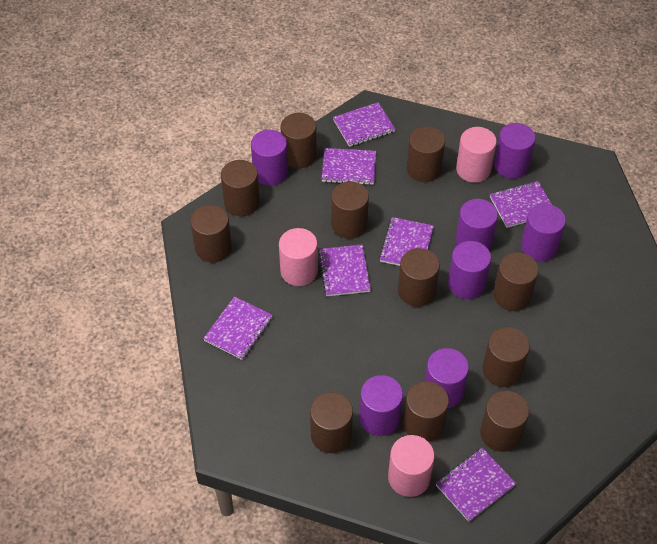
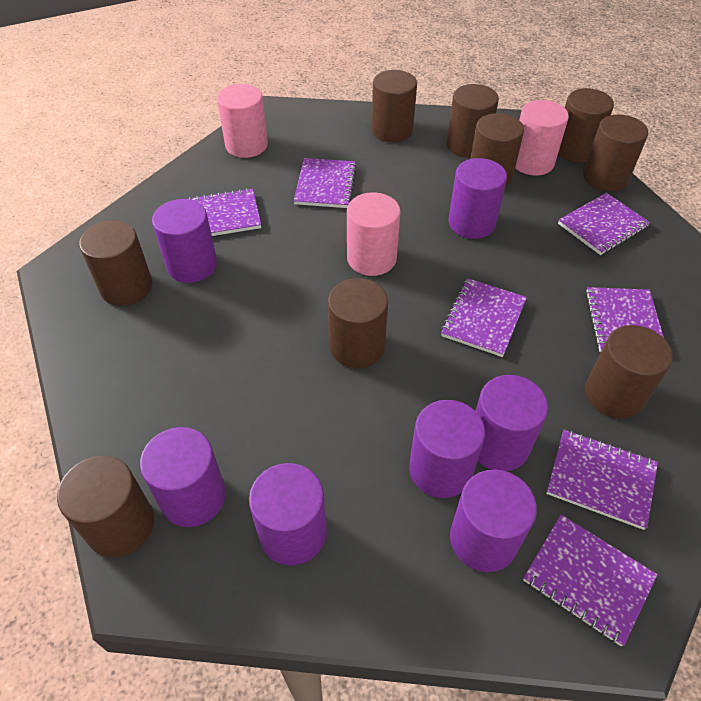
brown cylinder: [190,205,232,263] [221,160,260,216] [281,113,317,168] [310,392,353,453] [331,181,369,238] [398,248,440,307] [403,381,449,442] [407,126,445,182] [480,391,529,452] [482,327,530,387] [493,252,539,311] = 11 -> [57,456,154,557] [79,220,152,306] [328,278,388,368] [372,70,417,142] [447,84,499,158] [470,113,524,187] [558,88,614,163] [583,115,648,191] [585,325,673,419] = 9

